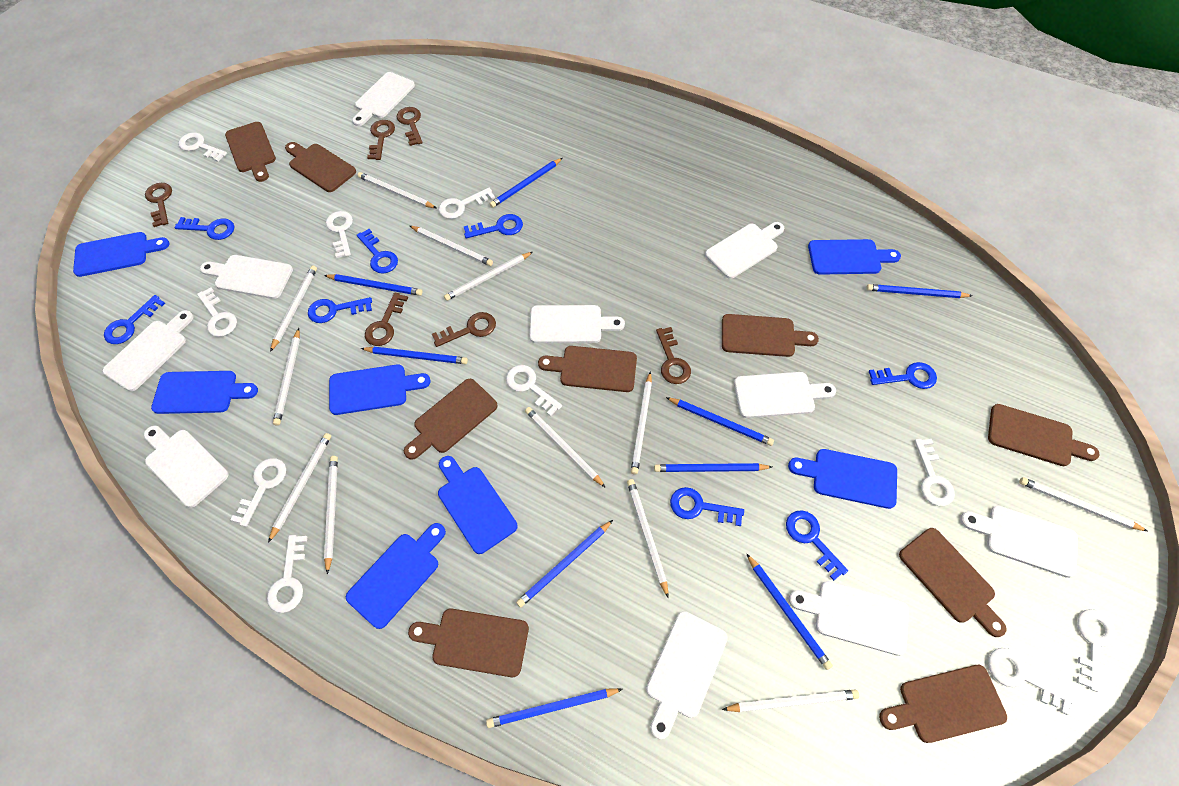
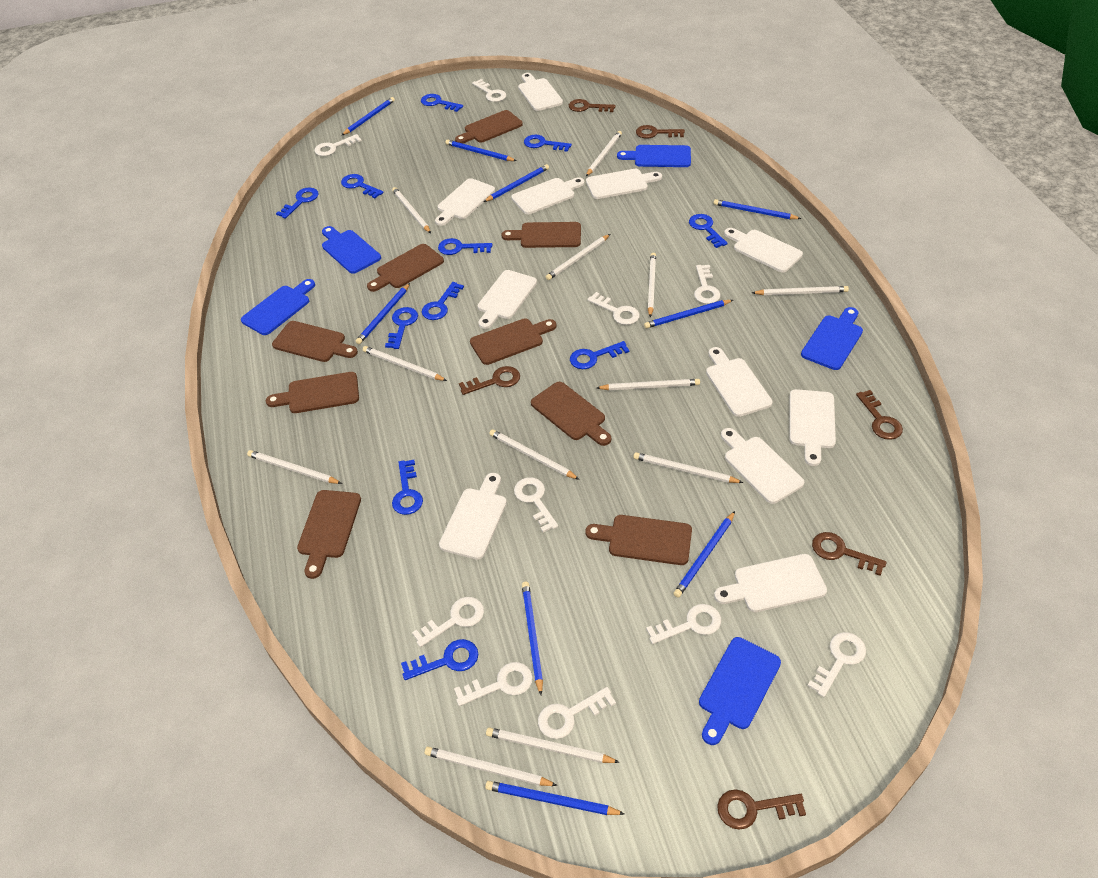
blue cutting board: [73,232,169,277] [151,371,258,414] [329,364,431,415] [346,523,446,629] [438,456,518,554] [788,449,897,509] [808,239,901,275] = 7 -> [241,279,315,335] [322,226,381,274] [617,145,691,167] [699,637,781,745] [801,307,863,370] = 5
blue key: [104,295,165,344] [175,217,234,240] [308,297,372,323] [357,229,398,274] [463,214,523,239] [670,487,744,526] [786,510,848,581] [869,362,937,389] = 8 -> [276,187,319,219] [341,174,383,199] [385,307,418,349] [392,460,423,515] [401,639,478,680] [421,94,463,112] [422,282,464,320] [438,238,492,255] [524,135,572,152] [570,341,629,369] [689,214,728,248] = 11
white cutting board: [102,310,194,391] [144,426,229,508] [200,255,293,299] [352,72,415,126] [530,305,625,343] [646,611,728,739] [705,222,784,279] [734,372,836,418] [789,581,909,656] [960,506,1078,578] = 10 -> [435,178,495,226] [439,473,507,560] [478,270,537,329] [511,177,585,214] [518,73,563,111] [586,169,662,199] [706,347,773,417] [714,554,827,612] [721,428,804,504] [724,228,803,273] [790,389,836,466] = 11

